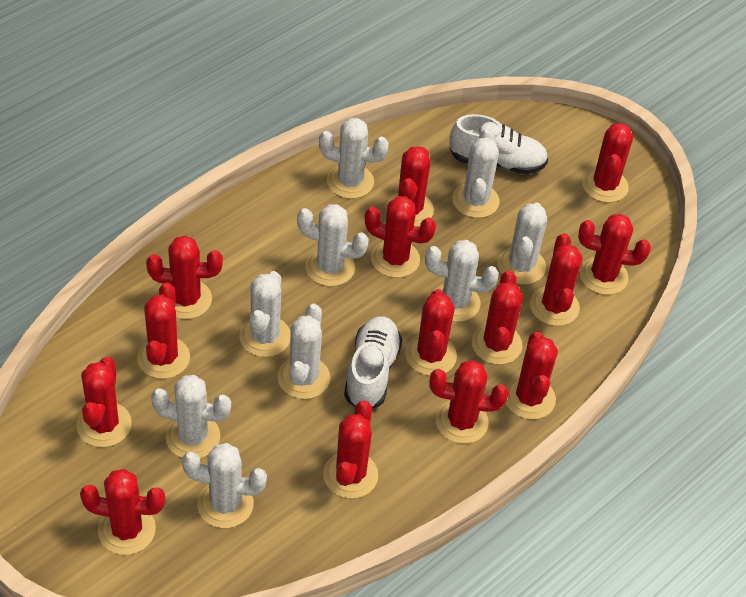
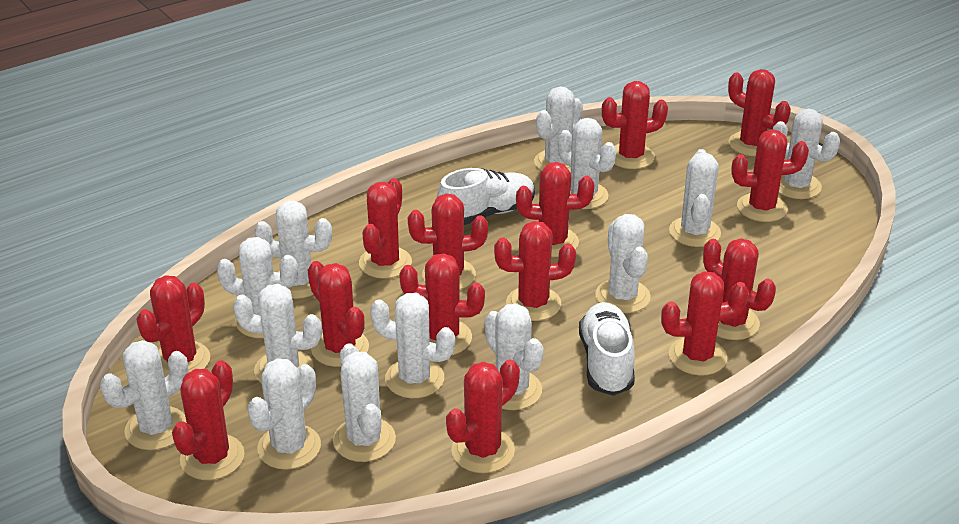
white cactus: [151,375,231,458] [182,443,267,528] [239,271,290,357] [278,303,330,399] [297,204,369,286] [319,118,389,199] [425,240,499,322] [452,129,500,218] [497,203,547,285] = 9 -> [100,340,188,450] [217,237,298,338] [233,284,322,384] [247,358,321,470] [254,200,332,299] [333,343,396,462] [370,293,455,398] [485,303,543,410] [534,87,583,173] [558,118,616,209] [595,214,651,313] [669,149,721,247] [773,109,840,199] = 13

